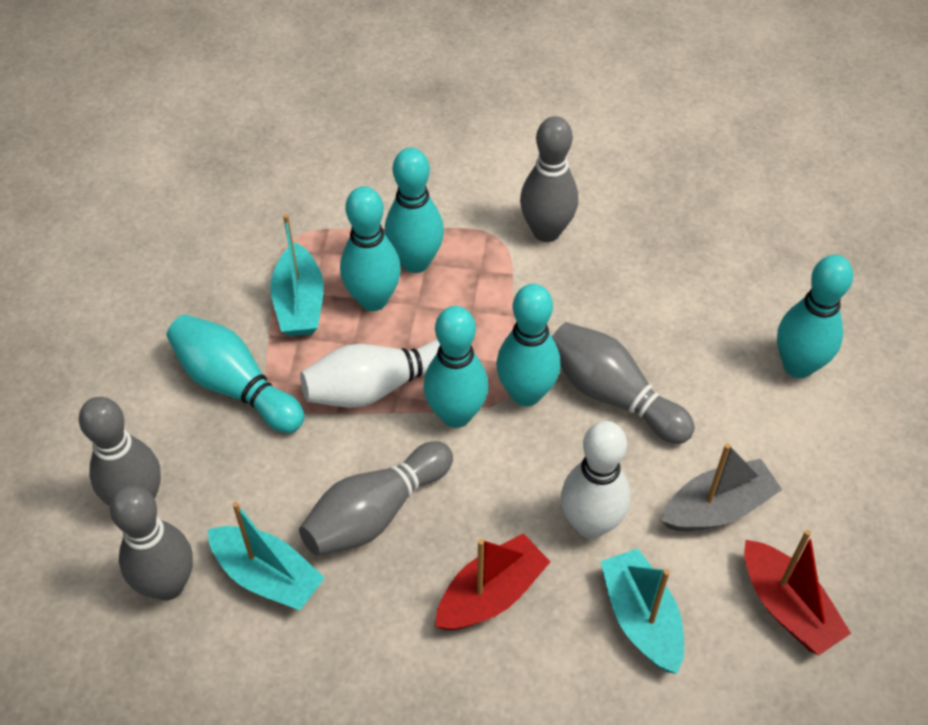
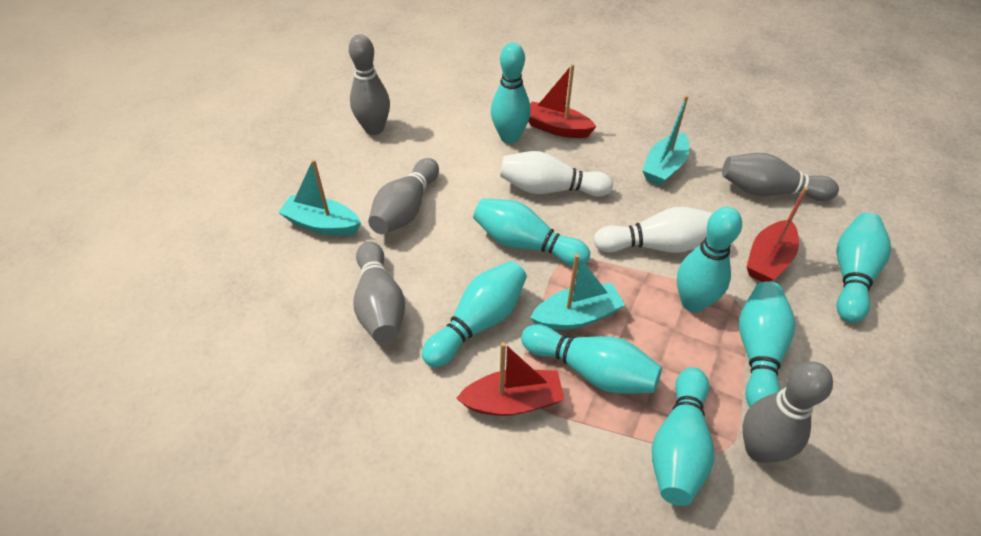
grey boat: [662,443,782,531] = 1 -> none = 0
red boat: [435,533,551,630] [744,530,851,655] = 2 -> [456,342,564,416] [528,64,597,138] [747,187,808,282] = 3
turquoise bowling pin: [167,314,305,433] [340,186,401,311] [385,148,444,273] [423,306,488,428] [496,284,561,406] [777,255,853,378] = 6 -> [422,261,527,368] [473,198,590,266] [491,43,531,144] [521,324,662,394] [652,367,714,506] [677,207,742,312] [739,281,796,407] [836,213,891,323] = 8

